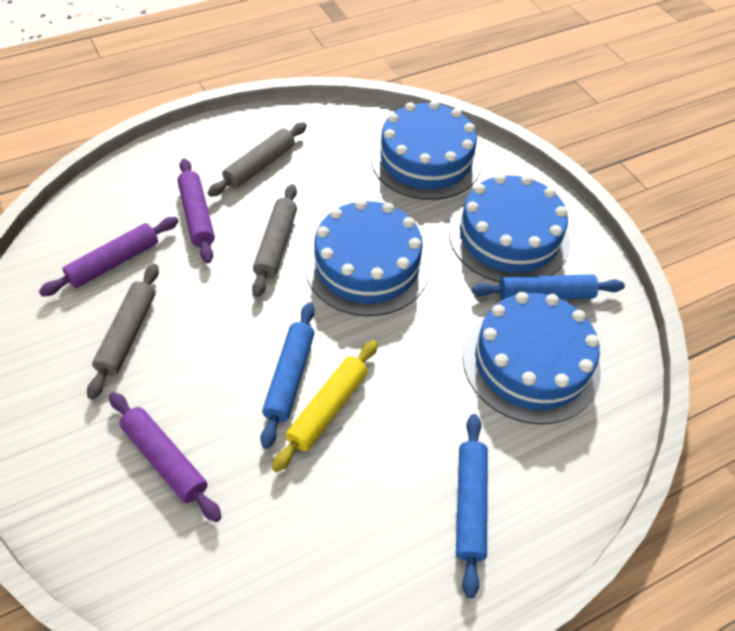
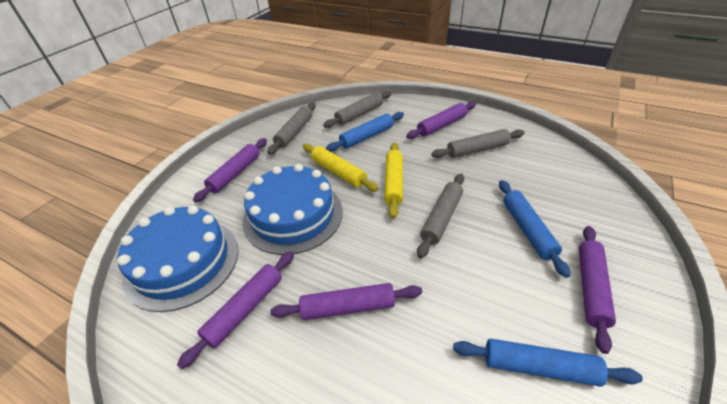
blue cake: [305,199,430,316] [371,101,482,200] [449,174,570,283] [463,292,601,424] = 4 -> [117,206,239,312] [243,164,343,255] = 2
grey rolling pin: [87,264,159,400] [208,122,307,197] [252,184,297,297] = 3 -> [268,102,316,155] [323,91,392,128] [417,174,464,258] [431,129,525,158] = 4
purple rolling pin: [39,217,179,297] [109,392,222,522] [178,158,215,263] = 3 -> [177,251,294,369] [193,138,267,202] [270,283,422,320] [406,101,476,139] [579,226,616,354] = 5
yellow rolling pin: [272,340,378,472] = 1 -> [303,144,379,192] [384,142,403,218] = 2

